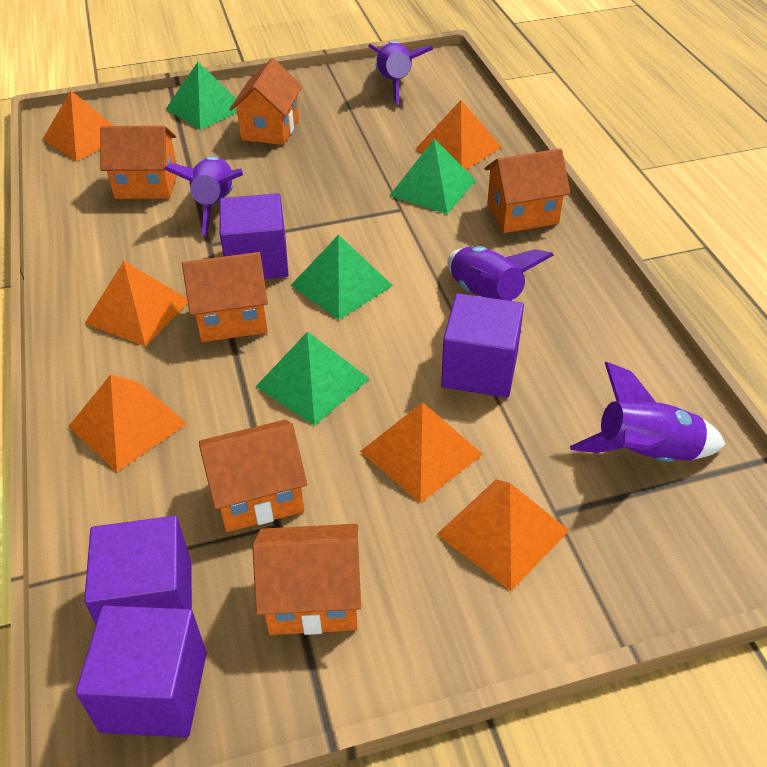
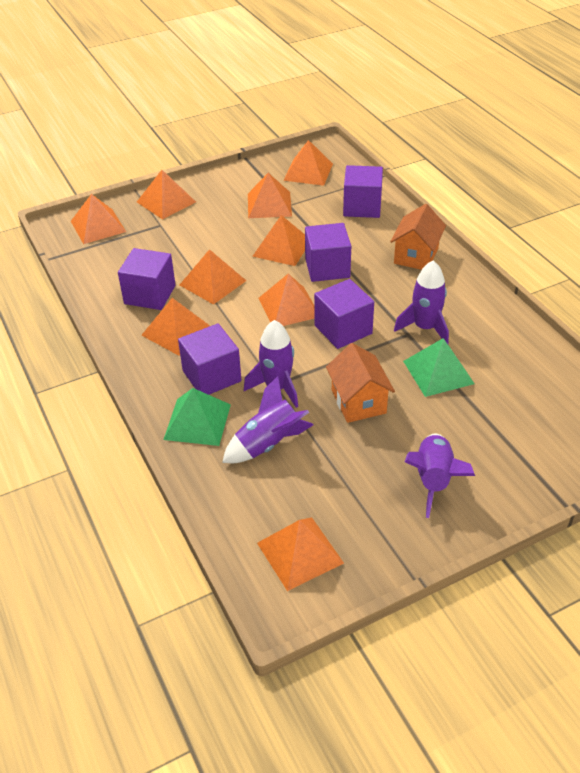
green pyramid: [166,62,237,130] [255,331,370,426] [291,235,393,320] [389,139,476,214] = 4 -> [163,388,231,446] [403,338,475,397] = 2
orange house: [100,126,177,199] [182,252,268,342] [199,420,307,532] [230,58,303,145] [253,524,361,635] [484,148,570,233] = 6 -> [326,343,395,423] [390,204,446,270] = 2
orange pyramid: [42,91,114,161] [68,374,187,472] [84,261,188,346] [360,402,483,503] [416,100,502,170] [437,479,569,591] = 6 -> [71,194,126,244] [137,170,196,220] [142,298,210,356] [180,249,246,305] [248,173,292,218] [252,215,305,266] [257,517,344,591] [258,274,314,326] [283,140,333,186] = 9
purple cube: [76,605,207,737] [84,516,192,624] [220,193,288,279] [441,293,524,398] = 4 -> [118,248,176,310] [178,323,241,395] [305,223,351,282] [314,279,374,349] [343,165,383,218] = 5

